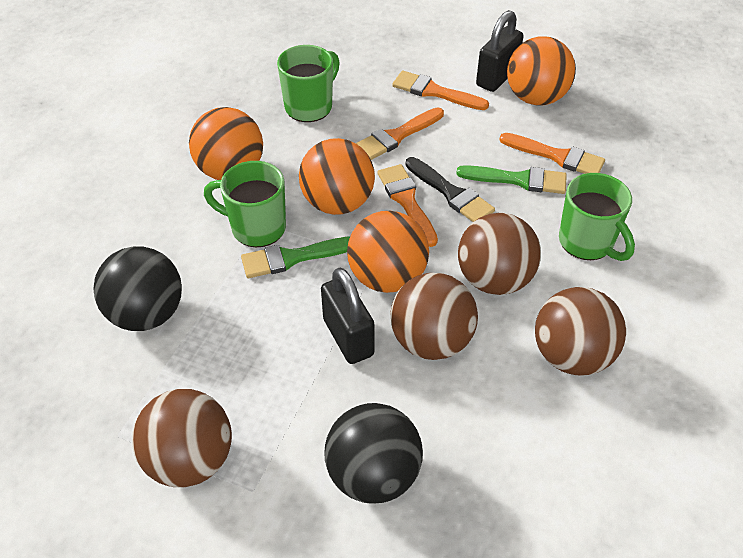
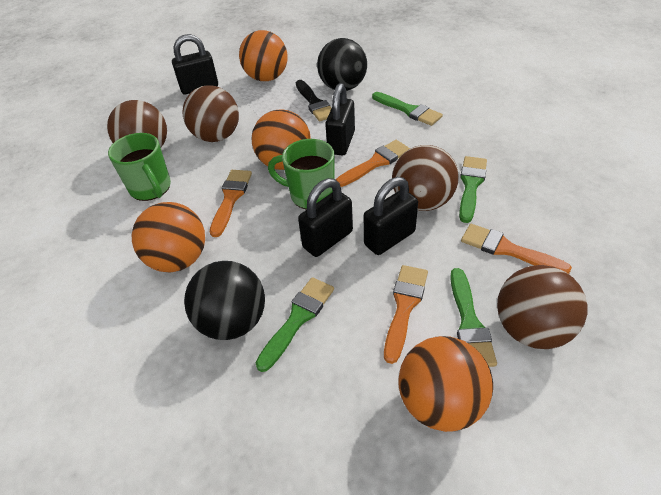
black padlock: [321,267,375,364] [476,10,524,92] = 2 -> [172,34,218,94] [298,178,353,257] [325,83,355,155] [364,177,418,255] = 4
green brush: [241,236,350,278] [456,165,567,194] = 2 -> [256,277,334,372] [372,92,443,126] [450,268,497,367] [459,156,487,223] = 4
green mug: [204,161,286,247] [277,45,340,122] [559,173,635,261] = 3 -> [108,133,171,201] [268,139,334,209] = 2

